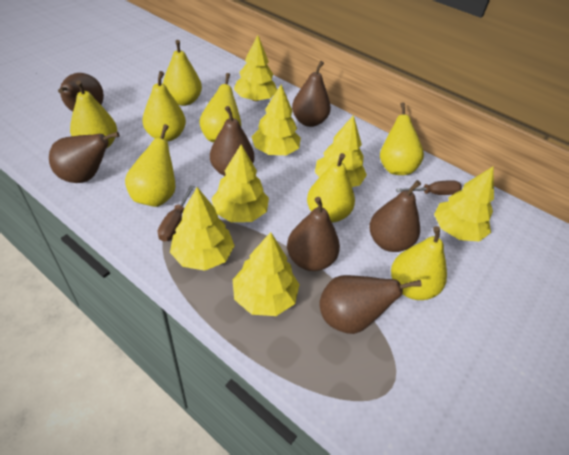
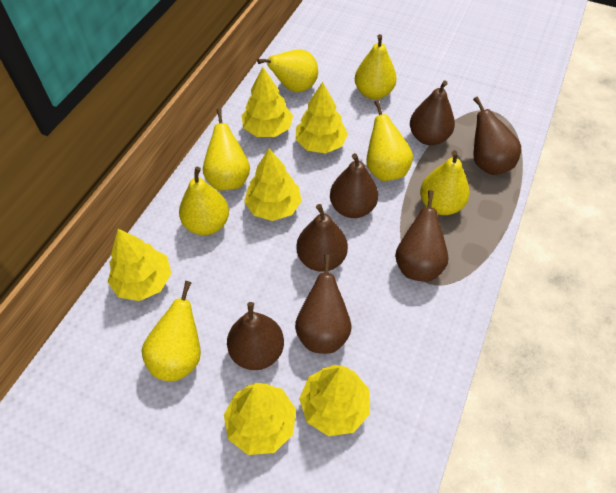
brown screwdriver: [158,185,195,242] [396,180,462,195] = 2 -> none = 0
yellow pear: [70,80,117,149] [125,124,176,207] [142,71,186,142] [163,40,202,106] [199,73,241,143] [307,153,355,223] [380,102,424,175] [391,226,447,300] = 8 -> [142,281,201,381] [179,167,229,235] [203,108,250,191] [257,50,318,92] [355,34,397,99] [366,100,413,181] [420,150,470,215] = 7
yellow tree: [170,187,235,271] [211,144,269,222] [233,232,300,316] [234,35,277,101] [251,84,301,155] [315,115,367,187] [434,167,494,242] = 7 -> [108,229,171,301] [224,383,296,455] [241,67,293,137] [244,148,302,221] [296,82,348,154] [299,365,370,436] = 6

